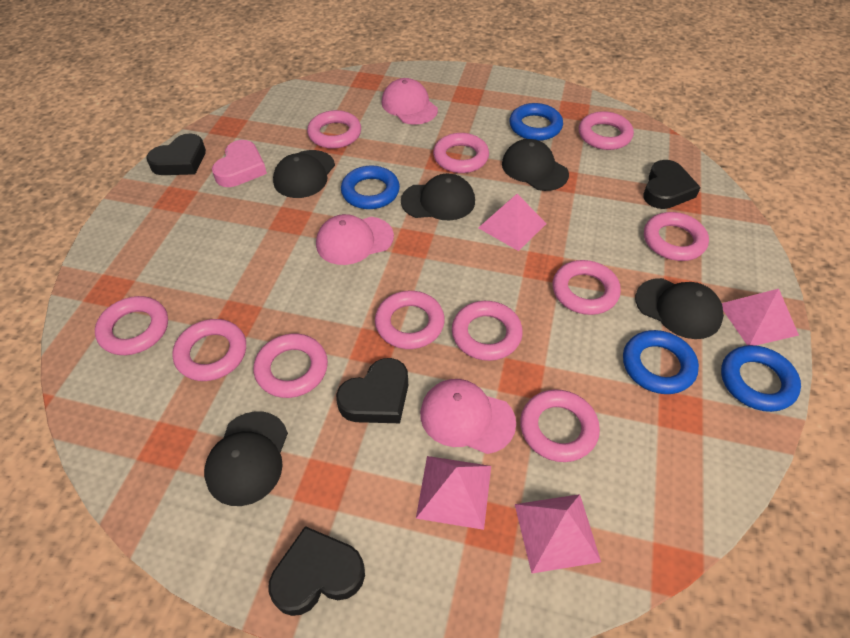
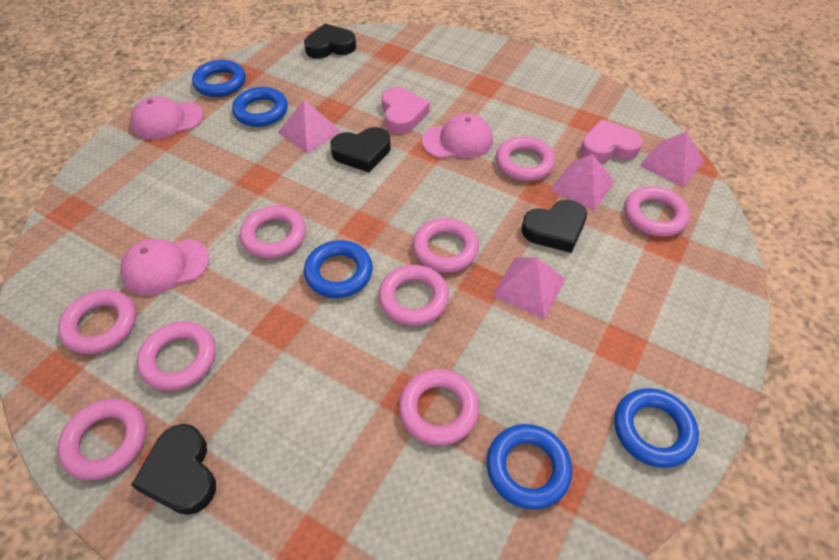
black cap: [204,411,288,506] [273,150,335,198] [401,174,475,221] [502,139,569,191] [635,278,724,339] = 5 -> none = 0
blue ring: [341,165,400,209] [509,103,563,141] [623,330,699,394] [721,345,801,412] = 4 -> [192,60,246,97] [232,87,288,127] [304,240,373,298] [487,424,572,509] [614,388,699,468] = 5
pink heart: [212,140,267,187] = 1 -> [382,87,430,134] [580,119,643,163] = 2
pink ring: [95,296,168,355] [172,319,246,381] [254,334,328,398] [307,110,361,149] [375,291,445,349] [433,133,489,173] [452,301,523,361] [520,389,600,462] [553,260,621,315] [579,111,634,150] [644,212,709,261] = 11 -> [57,399,146,480] [58,289,136,354] [137,321,216,391] [240,205,306,259] [378,265,449,326] [399,369,479,446] [412,218,479,273] [496,136,555,181] [624,186,690,237] = 9

